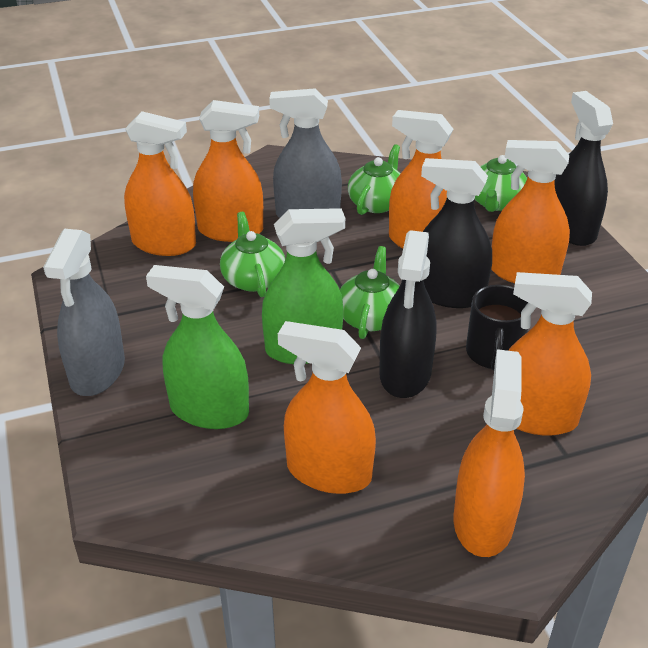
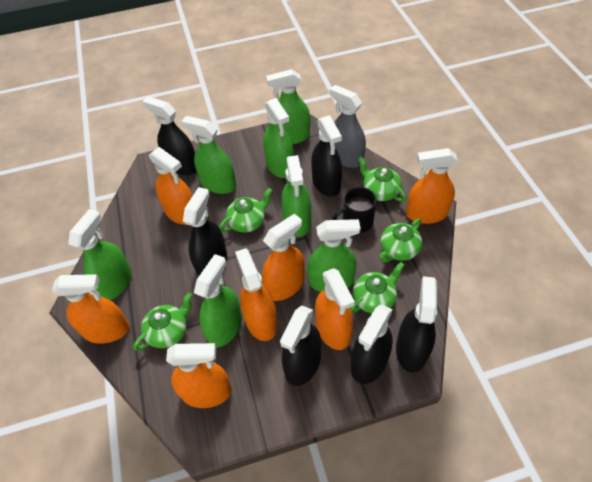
black spray bottle: [379,230,437,398] [421,158,492,308] [554,91,613,246] = 3 -> [142,96,196,175] [183,187,227,276] [280,305,321,386] [311,115,342,197] [351,304,393,384] [396,276,437,373] = 6
green spray bottle: [146,265,249,429] [262,208,345,364] = 2 -> [68,209,131,300] [181,116,236,194] [194,254,242,347] [263,98,294,178] [266,69,310,144] [281,155,311,237] [307,219,361,292] = 7
green teapot: [220,212,285,297] [340,246,400,339] [348,144,401,215] [475,155,527,212] = 4 -> [133,293,192,351] [219,188,273,233] [350,262,404,314] [358,157,406,202] [379,218,422,262] = 5
grey spray bottle: [43,229,125,396] [269,88,342,218] = 2 -> [329,85,366,168] = 1

